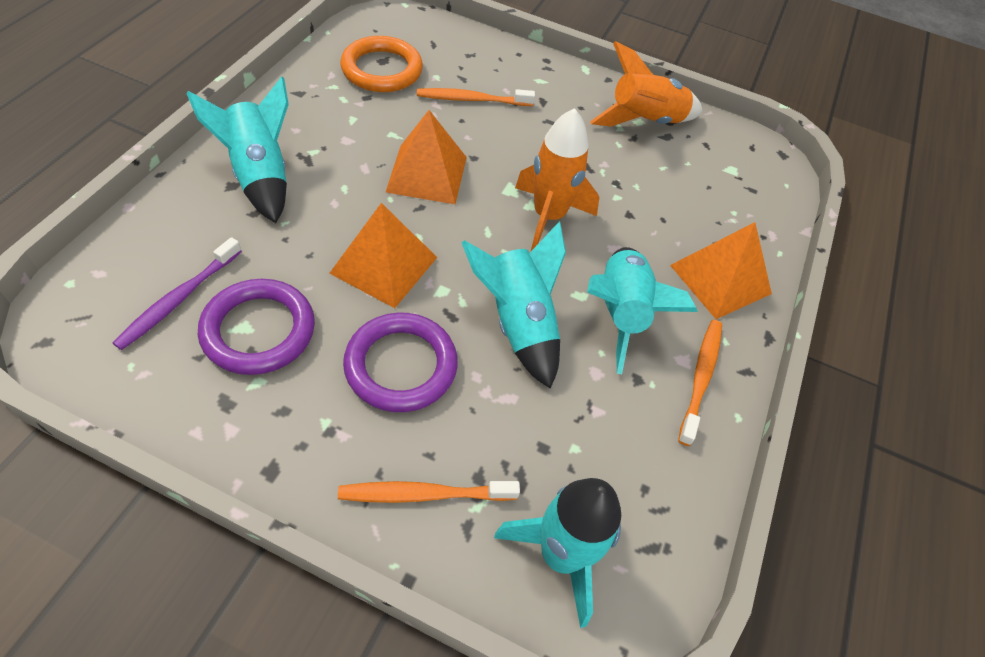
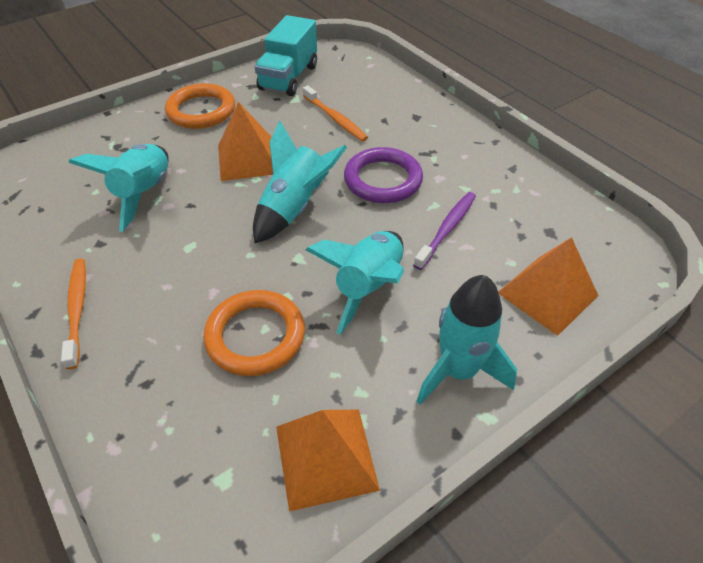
orange ring: [340,36,423,92] = 1 -> [165,83,235,129] [203,290,305,376] = 2
orange rocket: [515,108,599,251] [590,41,702,126] = 2 -> none = 0
orange toothbrush: [338,481,520,503] [417,88,535,106] [678,320,722,446] = 3 -> [61,258,86,369] [303,85,368,141] = 2
purple ring: [198,279,315,375] [343,313,458,412] = 2 -> [344,147,423,203] = 1
turquoise truck: none = 0 -> [255,15,317,96] = 1

